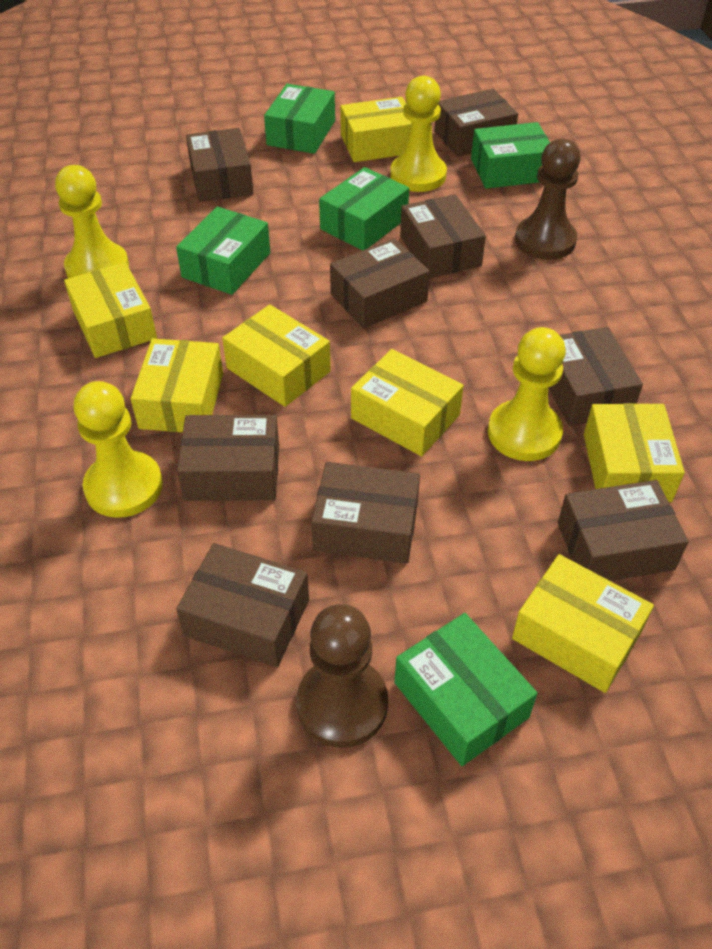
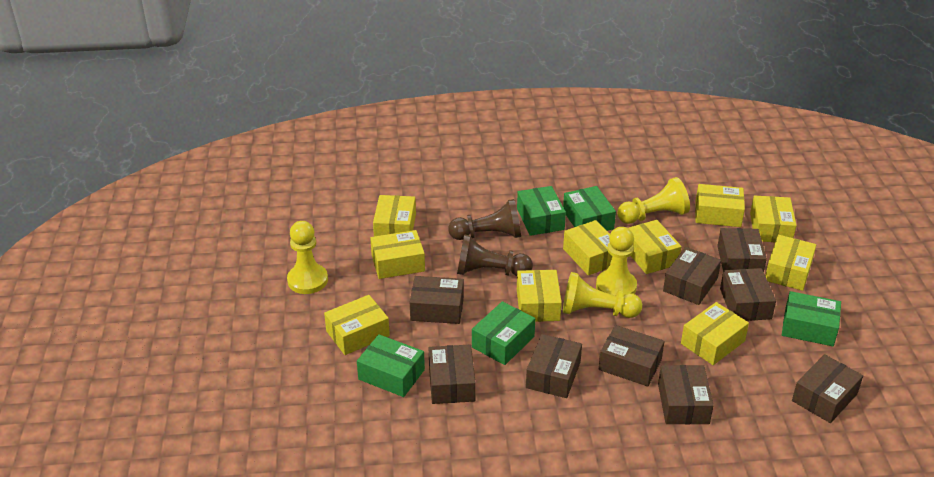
yellow box: [64,262,157,358] [131,338,223,432] [222,304,331,407] [340,97,411,162] [351,349,464,456] [512,554,654,693] [584,403,685,502] = 7 -> [324,295,390,355] [370,230,425,279] [373,195,416,237] [517,270,562,322] [563,220,612,275] [628,220,682,274] [681,302,749,365] [695,184,745,227] [750,196,797,242] [765,235,816,291] = 10

